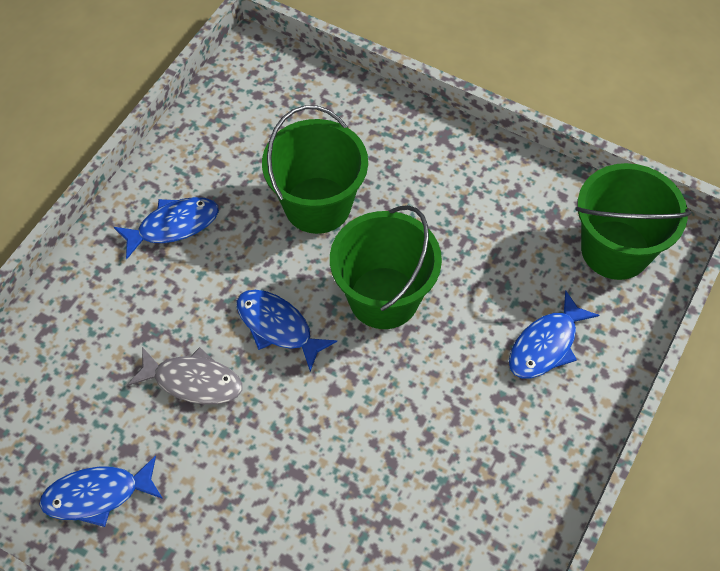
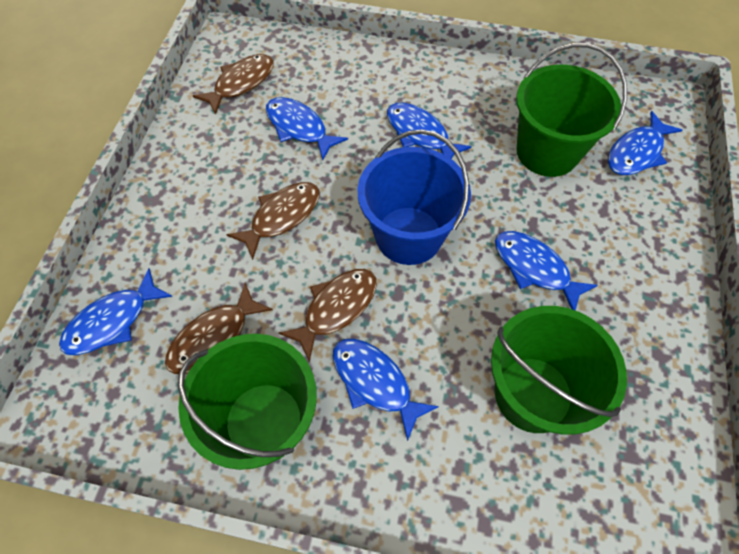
blue bucket: none = 0 -> [358,129,471,265] = 1
blue fish: [39,455,163,527] [114,197,219,259] [237,290,337,371] [509,291,599,379] = 4 -> [59,268,173,355] [266,97,348,160] [333,339,439,441] [387,103,471,159] [495,231,598,311] [608,111,682,175] = 6
brown fish: none = 0 -> [165,283,273,374] [193,54,274,115] [226,182,320,260] [279,269,377,362] = 4
grey fish: [128,347,242,405] = 1 -> none = 0

